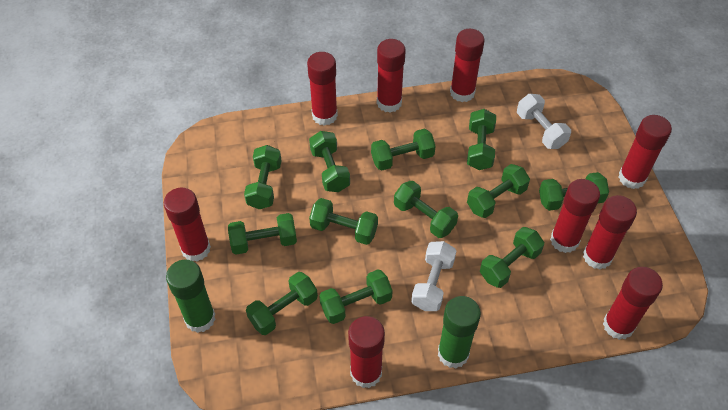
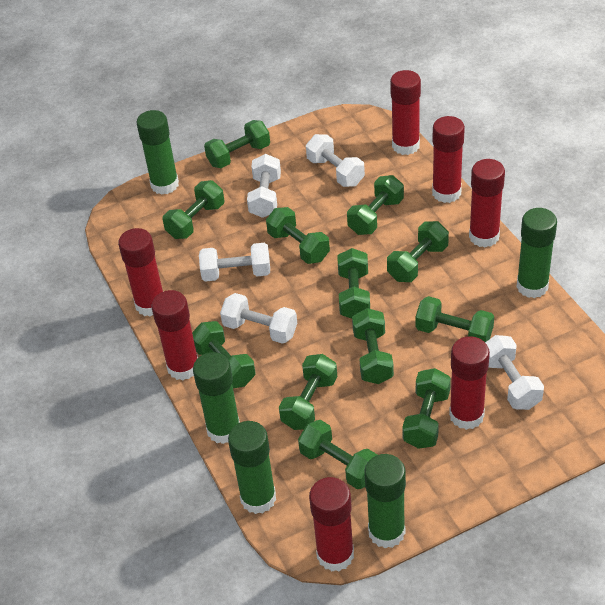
green glue stick: [166,260,216,333] [438,296,481,368] = 2 -> [136,110,179,195] [193,352,240,444] [228,421,276,514] [365,454,406,548] [516,208,557,298] = 5
red glue stick: [164,188,211,262] [307,52,338,126] [348,316,385,388] [377,39,406,113] [450,29,484,102] [550,179,600,253] [583,195,637,269] [603,267,663,340] [618,115,672,189] = 9 -> [118,228,163,316] [151,290,198,380] [309,477,354,571] [390,70,421,155] [432,116,465,203] [449,336,490,430] [469,159,505,248] = 7
white dumbbell: [411,241,456,311] [517,94,571,149] = 2 -> [199,243,270,282] [220,293,297,344] [247,154,281,218] [306,134,365,187] [485,335,544,410] = 5

